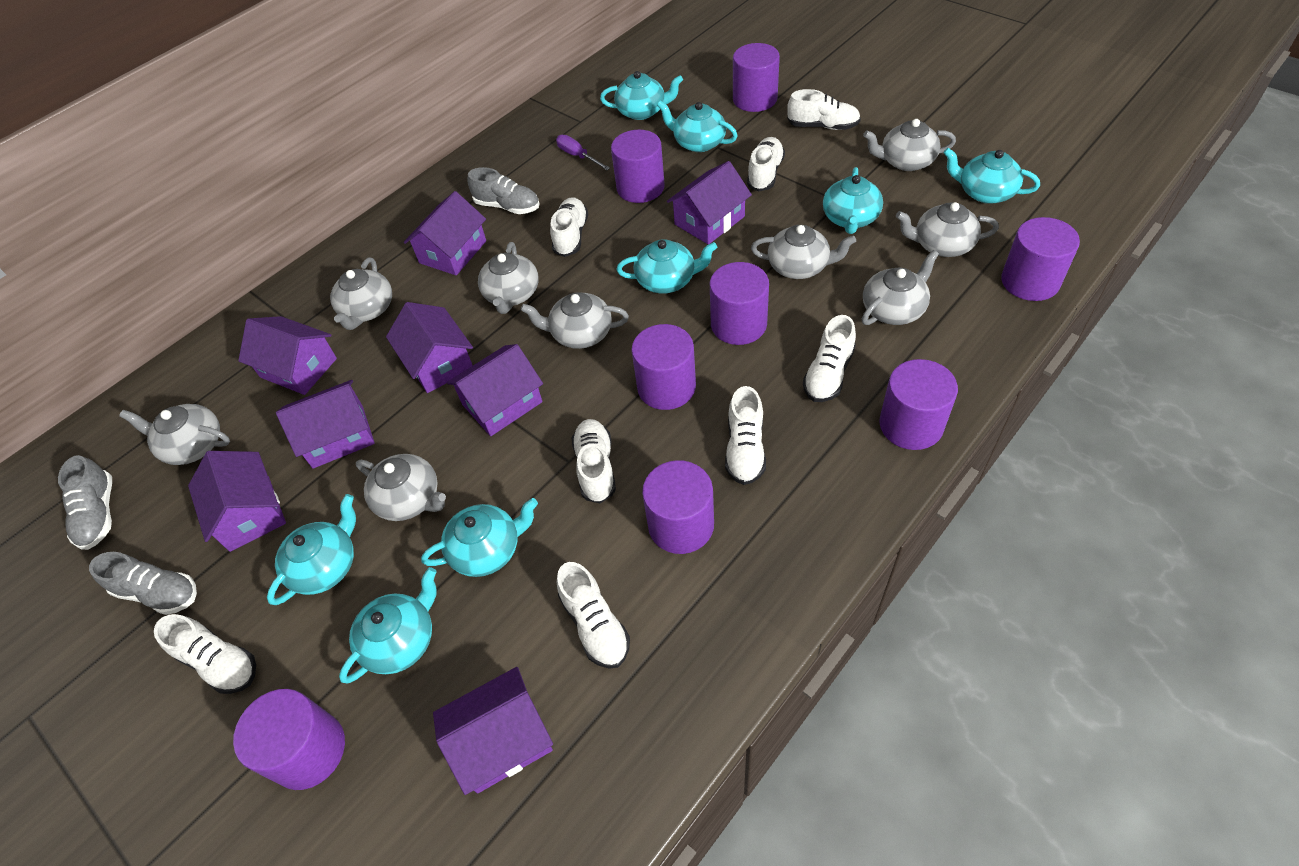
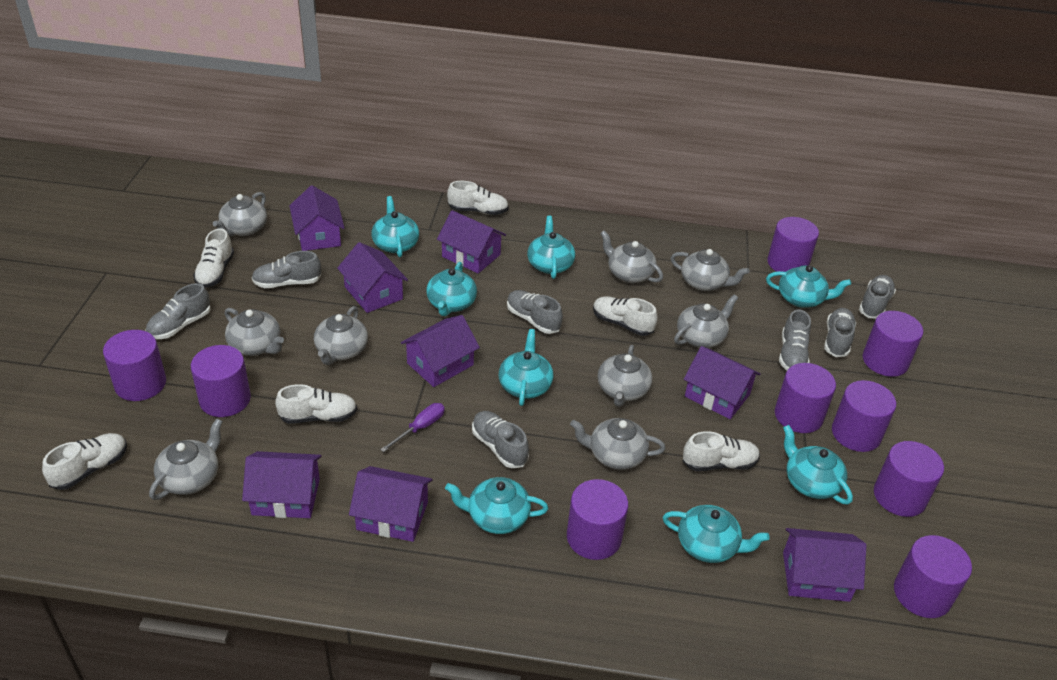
grey shoe: [58,455,112,550] [89,552,197,615] [467,167,540,214] = 3 -> [145,283,211,339] [252,251,321,288] [472,411,529,468] [507,290,563,334] [779,310,811,371] [824,308,856,357] [859,275,896,319] = 7
purple cylinder: [233,689,345,790] [611,130,665,203] [631,324,696,410] [642,460,714,554] [710,262,769,345] [733,43,780,112] [879,359,958,450] [1001,217,1080,301] = 8 -> [103,330,166,401] [191,345,251,417] [567,479,628,560] [768,217,819,272] [775,363,836,433] [832,380,896,452] [863,311,923,377] [874,441,944,517] [894,535,972,618] = 9
white shoe: [154,614,256,694] [550,197,588,257] [557,562,630,669] [571,419,616,504] [725,386,766,485] [747,137,785,192] [787,89,861,130] [803,315,856,402] = 8 -> [42,433,127,490] [193,228,234,288] [275,384,357,424] [447,181,509,215] [593,296,658,336] [683,431,760,471] = 6

